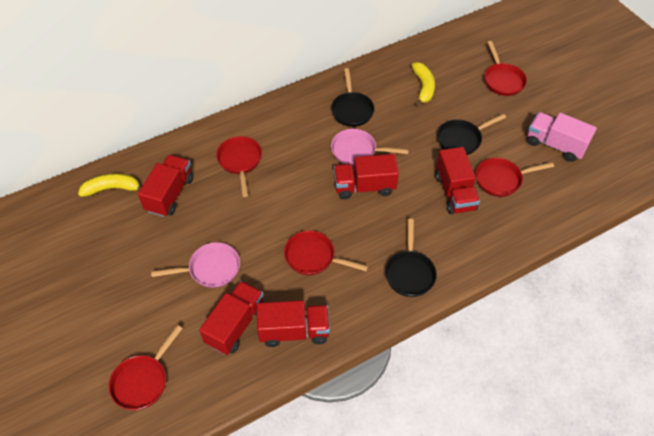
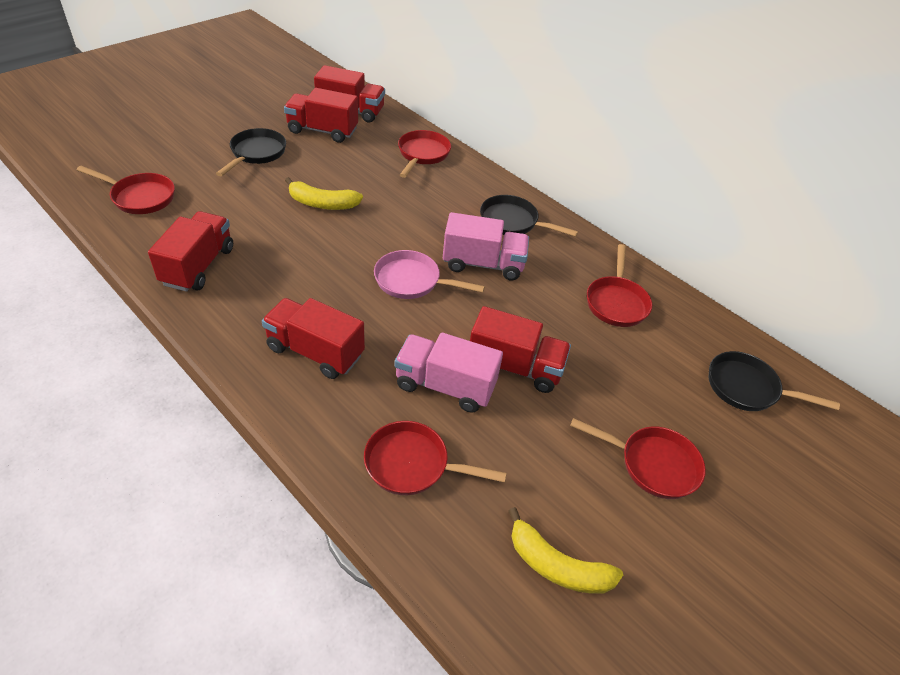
pink pan: [151,242,240,288] [331,129,409,166] = 2 -> [374,250,485,299] = 1
pink truck: [527,112,597,162] = 1 -> [394,333,503,413] [443,212,529,280] = 2

